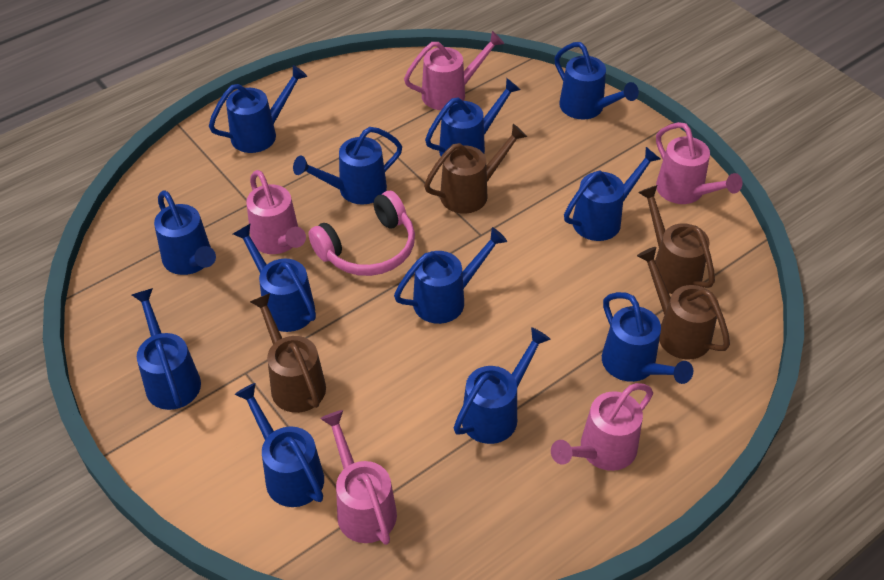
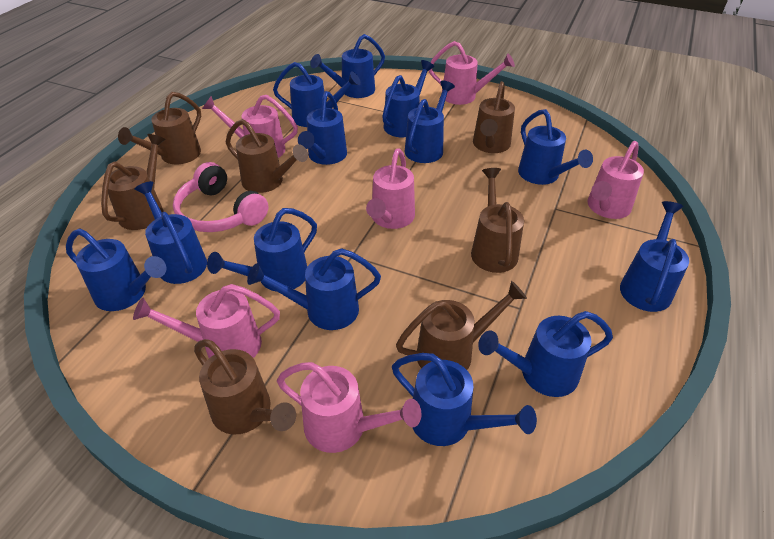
blue watering can: [132,288,201,410] [154,190,216,275] [209,65,307,153] [233,224,316,332] [234,383,324,507] [293,127,402,205] [394,227,507,324] [425,78,521,156] [453,327,551,444] [555,42,639,119] [564,147,660,241] [602,292,693,384] = 12 -> [66,229,166,311] [135,181,207,284] [207,208,317,292] [247,248,381,330] [273,62,361,127] [298,91,347,165] [311,34,385,98] [382,60,434,137] [392,353,537,446] [405,81,455,163] [478,311,613,397] [518,109,593,185] [620,201,689,312] = 13
brown watering can: [250,293,326,413] [424,124,527,214] [637,247,730,360] [638,185,715,294] = 4 -> [101,134,166,230] [118,92,201,164] [194,339,296,435] [226,119,308,193] [396,281,527,370] [471,168,524,273] [473,81,515,153] = 7
pink watering can: [246,170,306,254] [320,410,397,545] [404,31,504,110] [551,383,653,471] [656,122,743,204] = 5 -> [133,284,280,358] [202,95,298,158] [277,362,422,453] [366,148,415,229] [429,41,515,105] [587,141,644,219] = 6

